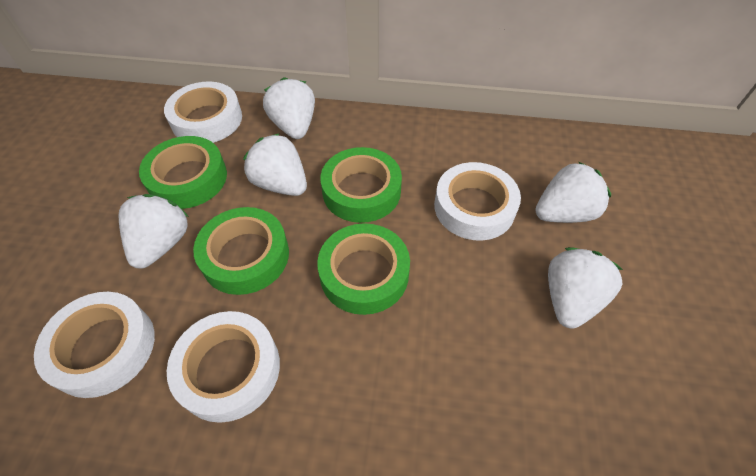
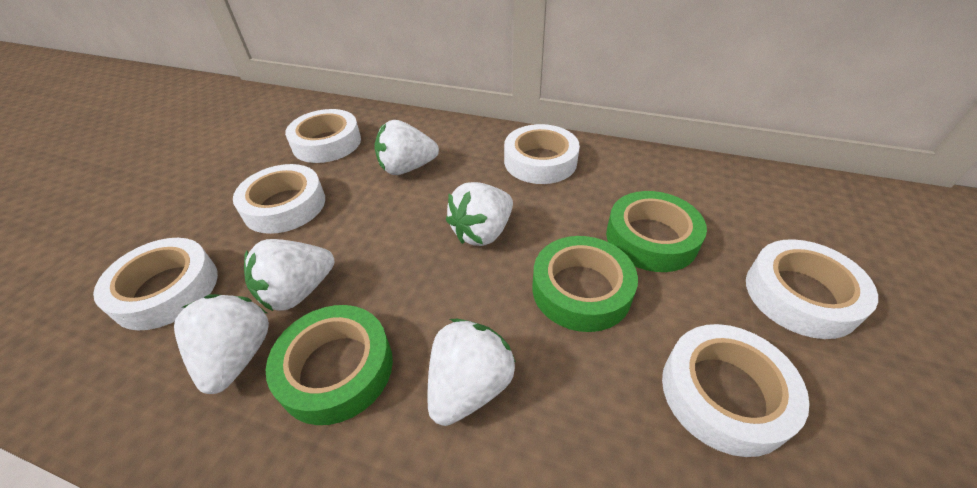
green tape: [139,136,227,209] [193,207,289,295] [317,223,410,315] [321,147,402,223] = 4 -> [266,305,393,425] [532,236,638,332] [606,191,707,272] = 3
white tape: [34,292,155,398] [164,82,242,143] [167,311,280,423] [434,162,521,241] = 4 -> [93,238,218,331] [233,164,325,234] [285,109,361,163] [504,124,580,184] [662,324,809,457] [746,239,878,339] = 6

